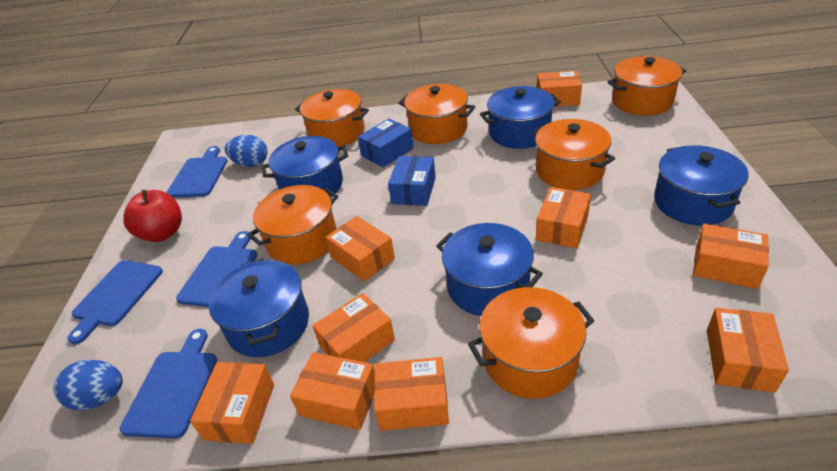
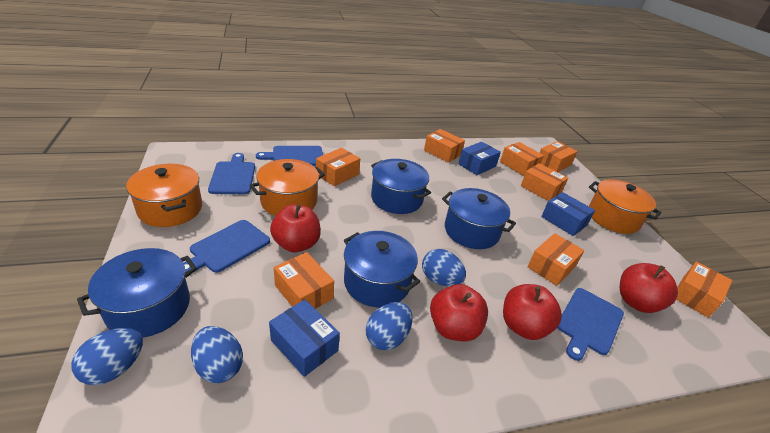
blue box: [358,119,414,167] [388,156,436,206] = 2 -> [269,299,340,377] [458,142,501,175] [541,192,595,236] = 3
blue egg: [54,360,123,410] [225,135,268,167] = 2 -> [71,328,143,385] [191,326,243,383] [366,302,413,350] [422,249,466,286] = 4
blue pot: [208,259,309,357] [262,136,348,197] [436,223,543,316] [480,86,561,149] [654,145,749,226] = 5 -> [77,248,197,338] [344,231,420,307] [371,159,431,214] [442,188,516,249] = 4
orange box: [190,362,274,444] [290,352,375,430] [313,293,395,362] [326,216,395,281] [374,357,449,431] [536,187,591,249] [537,71,582,107] [693,224,769,289] [707,308,789,393] = 9 -> [274,252,334,309] [316,148,360,186] [424,129,465,163] [500,142,544,176] [521,163,568,201] [528,233,584,286] [539,141,578,172] [676,262,733,317] = 8
orange pot: [247,185,338,265] [295,89,369,147] [399,84,475,144] [468,287,595,399] [533,119,615,190] [608,56,686,116] = 6 -> [126,164,202,227] [249,159,325,216] [589,179,661,234] = 3
red apple: [123,190,182,242] = 1 -> [270,204,321,252] [430,284,488,341] [503,284,562,340] [620,263,678,313] = 4

